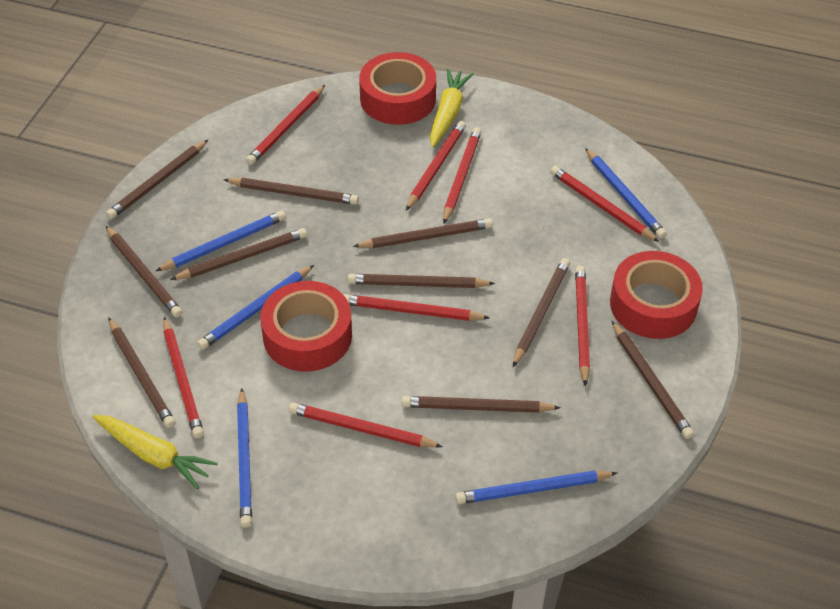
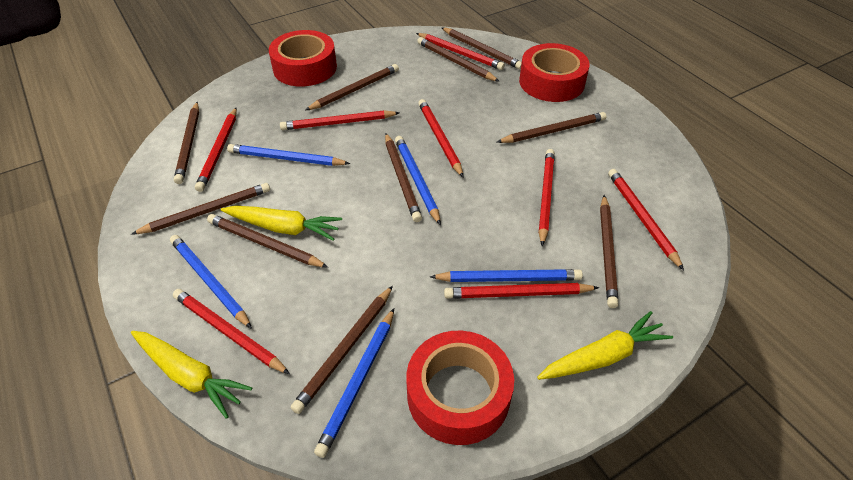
yellow carrot: [92,415,218,489] [430,69,474,147] = 2 -> [131,331,252,419] [221,206,342,241] [537,311,673,380] = 3

